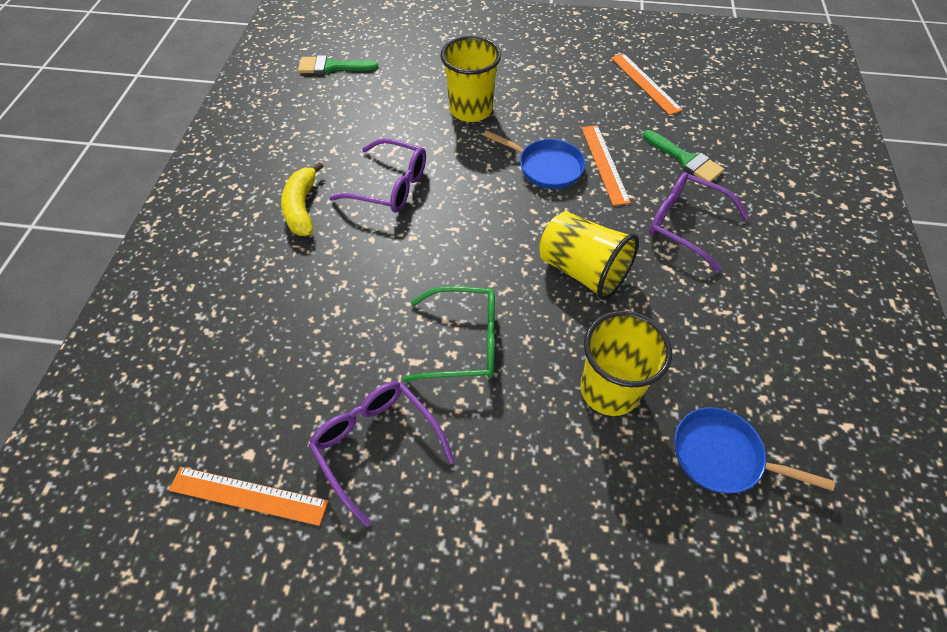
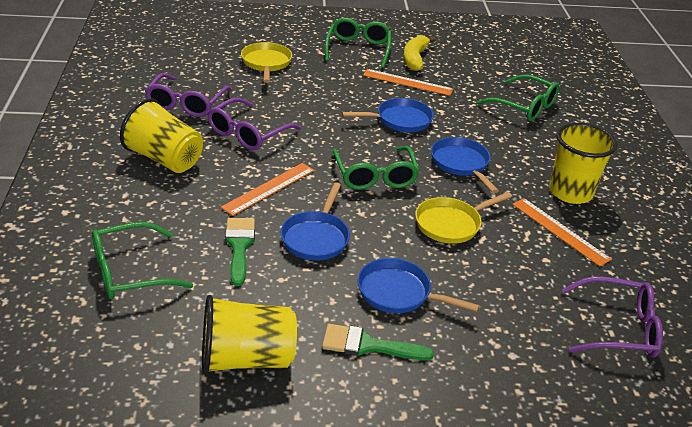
blue pan: [483,130,585,189] [674,407,835,494] = 2 -> [281,182,350,261] [342,98,434,132] [357,258,479,313] [431,137,499,193] = 4
green glasses: [403,286,495,382] = 1 -> [92,222,193,299] [325,18,391,68] [332,146,419,190] [477,74,560,121] = 4
yellow pan: none = 0 -> [241,42,292,83] [415,192,512,244] = 2

